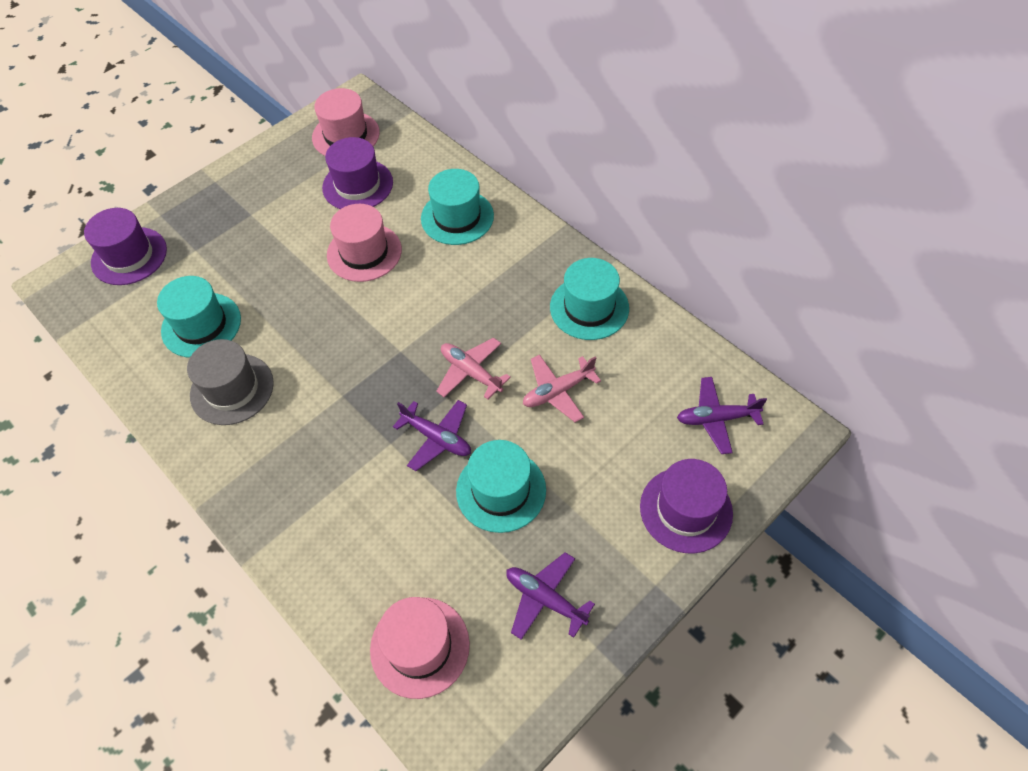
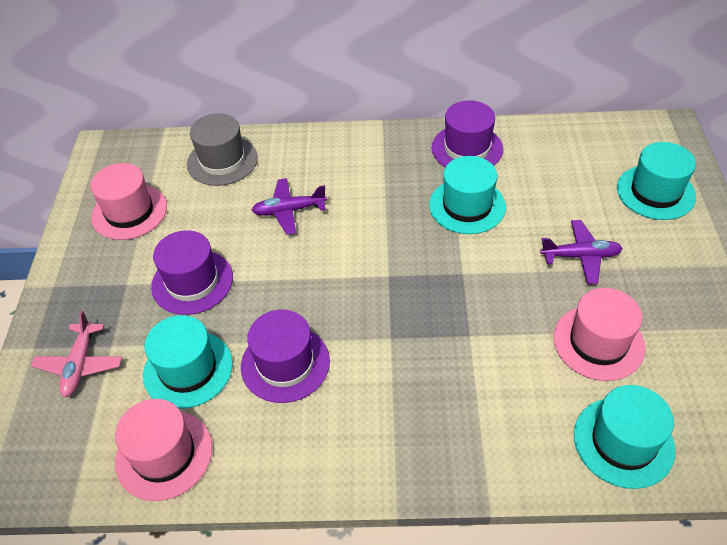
pink plane: [436,337,511,400] [523,355,601,422] = 2 -> [31,311,122,397] = 1
purple plane: [393,400,471,471] [506,552,595,640] [677,377,767,454] = 3 -> [252,178,327,235] [540,220,623,284] = 2

